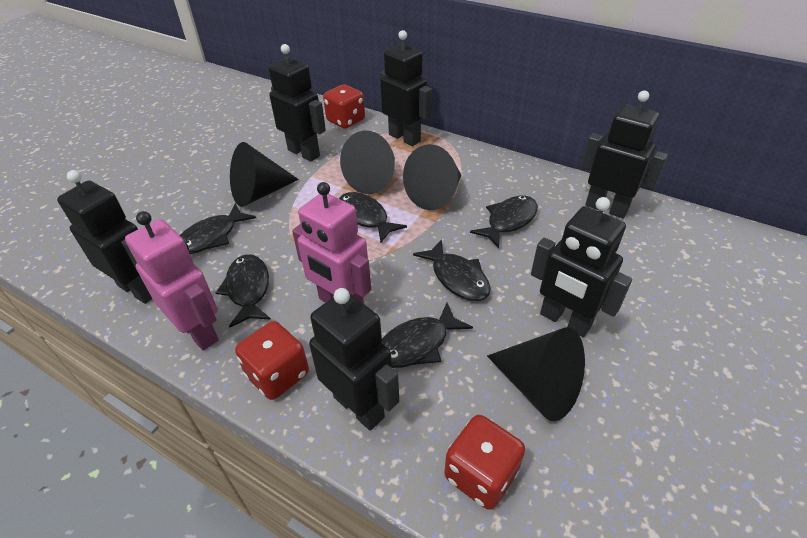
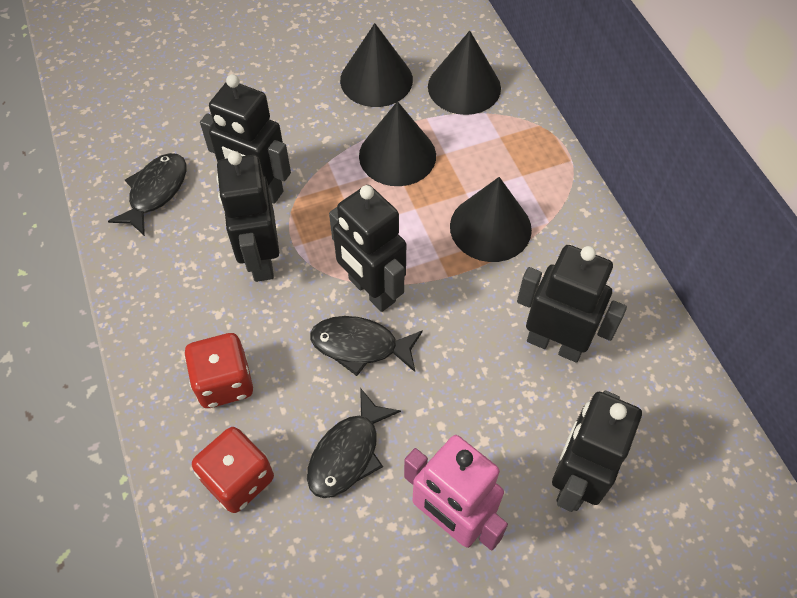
black fish: [180,203,256,254] [216,254,271,328] [339,192,407,243] [381,303,473,368] [413,239,491,301] [470,196,538,248] = 6 -> [108,153,186,236] [307,388,401,498] [310,316,423,376] = 3
black robot: [57,170,152,304] [269,44,326,162] [309,288,399,431] [380,30,432,146] [531,197,632,337] [581,91,668,218] = 6 -> [200,74,291,204] [216,151,279,282] [329,185,406,312] [517,245,627,363] [552,391,642,512] = 5
pink robot: [125,211,219,351] [292,182,371,304] = 2 -> [404,435,508,550] = 1
red dice: [235,321,309,400] [323,84,365,129] [444,415,525,510] = 3 -> [184,333,253,408] [192,427,274,513] = 2

